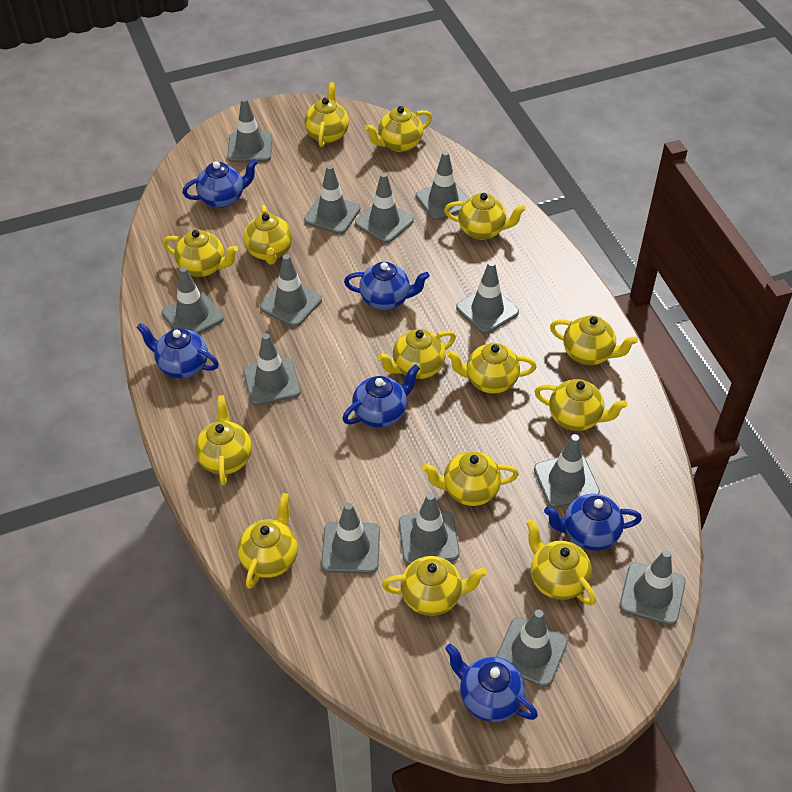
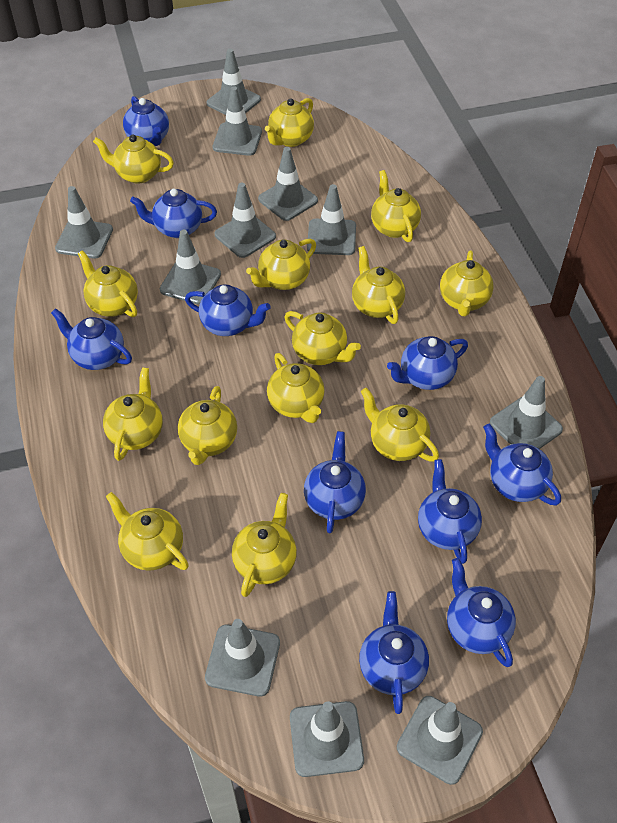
blue teapot: [136,323,219,378] [182,159,258,208] [342,364,420,428] [344,262,430,310] [445,644,538,722] [544,494,642,551] = 6 -> [51,308,132,370] [123,96,169,146] [130,189,217,238] [185,284,271,336] [304,431,366,533] [359,591,429,714] [387,336,468,390] [418,459,482,564] [447,558,516,667] [483,424,561,505] = 10
grey traffic cone: [161,267,224,334] [227,98,272,162] [243,333,301,405] [260,254,322,327] [304,165,360,234] [321,502,380,574] [355,173,414,243] [399,493,460,565] [416,151,468,220] [456,261,519,334] [496,609,568,687] [534,434,600,508] [620,550,686,625] = 13 -> [55,186,113,259] [160,230,221,305] [205,619,280,697] [206,49,261,115] [213,86,262,156] [214,183,276,258] [258,147,318,221] [290,701,364,777] [307,184,356,255] [397,696,483,785] [490,376,563,449] = 11

